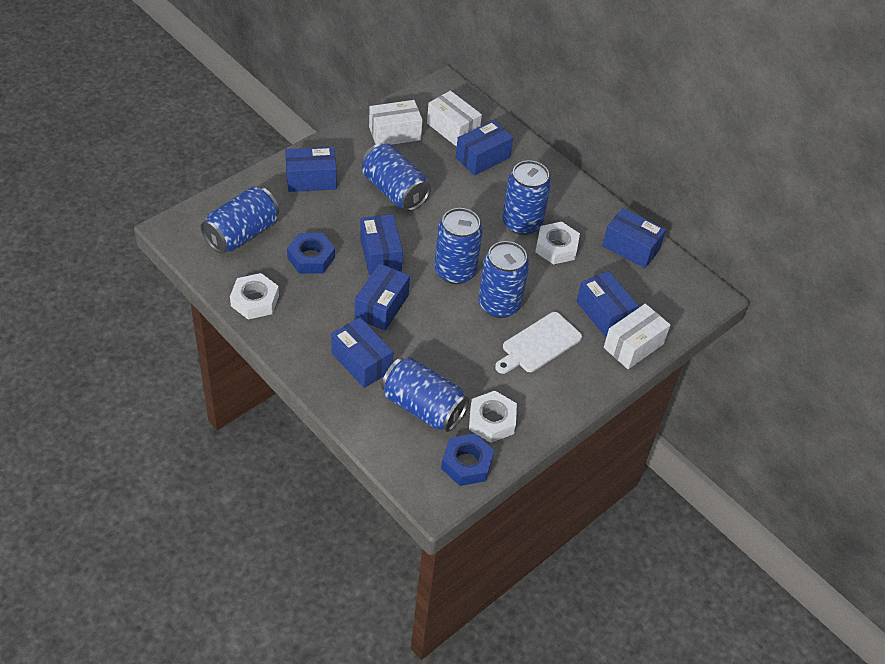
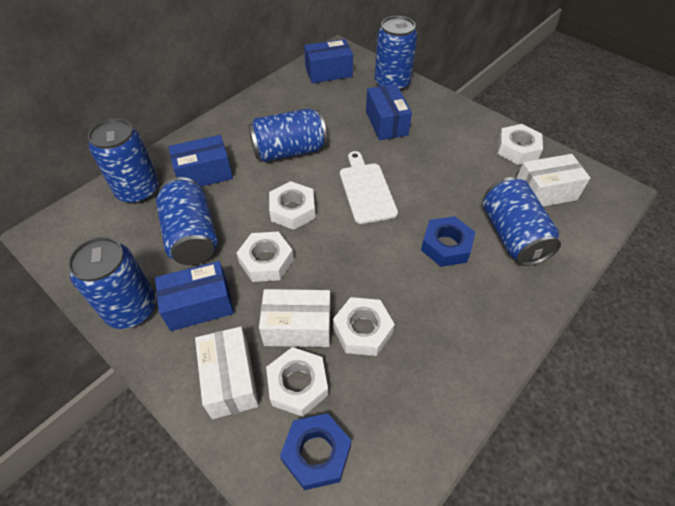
blue box: [285,147,337,192] [331,317,393,388] [355,263,410,331] [360,214,403,275] [456,120,513,176] [576,270,639,337] [602,208,666,268] = 7 -> [155,261,234,331] [169,135,233,187] [304,39,353,83] [366,84,412,140] = 4
white nut: [230,273,279,320] [469,391,517,443] [535,222,580,265] = 3 -> [237,232,294,282] [266,347,328,417] [269,181,315,230] [333,297,395,356] [498,124,543,165] = 5

